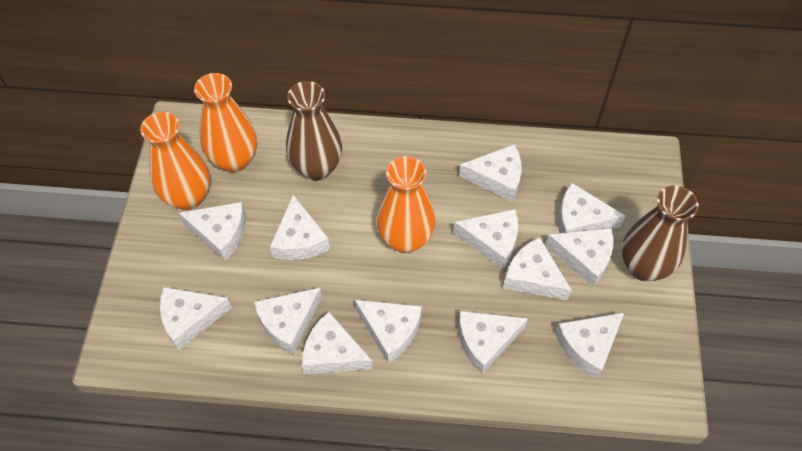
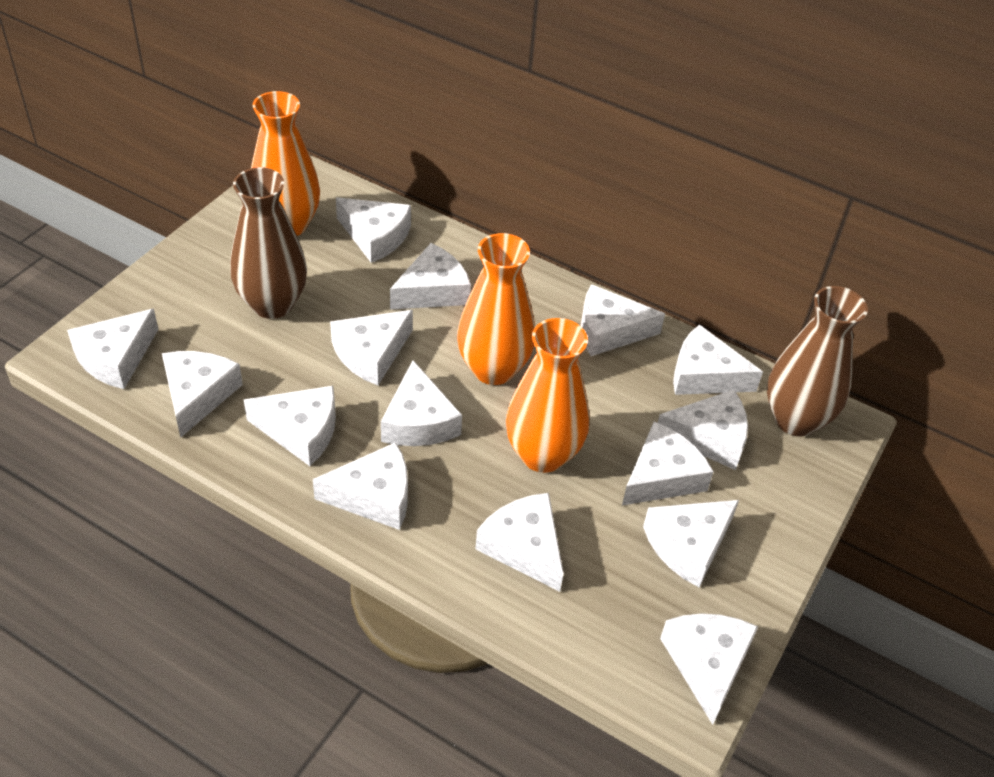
white cheese: [160,287,232,350] [179,202,246,261] [254,288,322,354] [270,195,330,260] [302,312,373,374] [355,300,422,363] [453,209,518,269] [459,144,522,202] [459,311,528,374] [503,237,572,300] [545,228,614,287] [555,312,625,379] [558,183,625,233] = 13 -> [67,308,158,389] [162,351,243,438] [244,386,336,466] [313,442,408,530] [330,310,413,385] [336,197,411,263] [381,360,462,446] [390,243,471,310] [475,493,564,592] [581,284,665,356] [622,421,714,505] [643,500,739,587] [658,390,748,470] [660,613,758,725] [673,324,763,395] = 15

